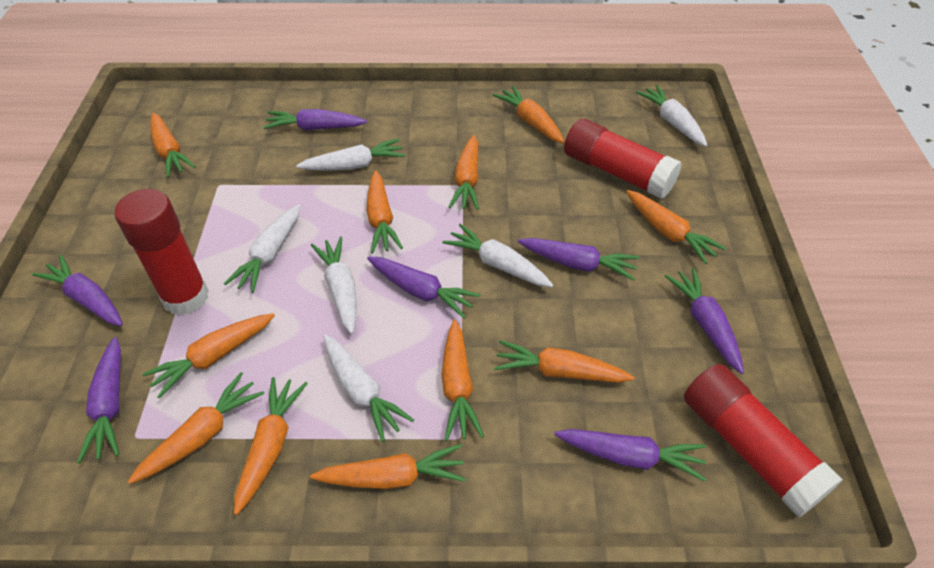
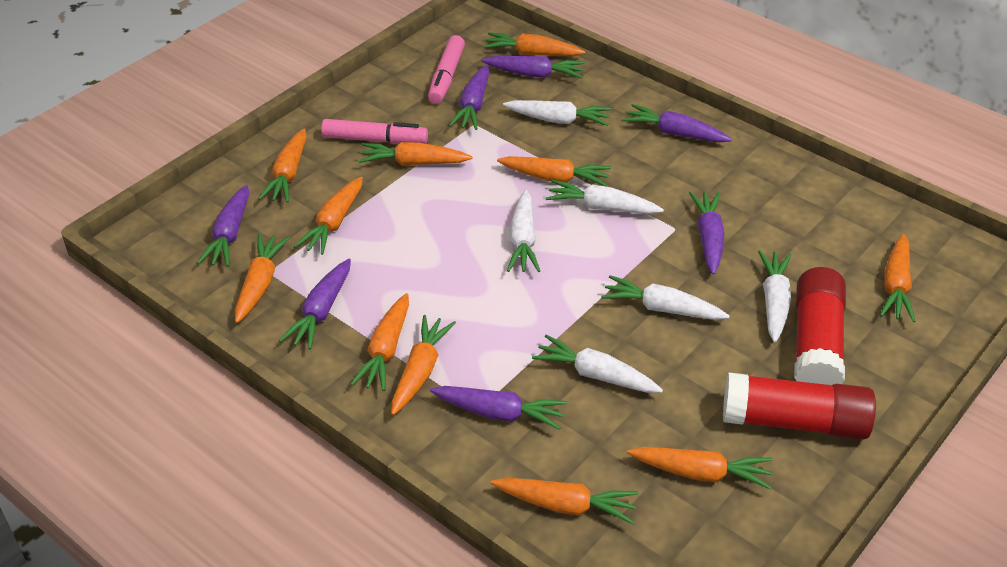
pink marker: none = 0 -> [321,119,428,144] [428,35,465,104] = 2
red glue stick: [115,189,209,315] [564,119,682,199] [684,364,843,517] = 3 -> [723,372,876,439] [794,267,846,385] = 2

